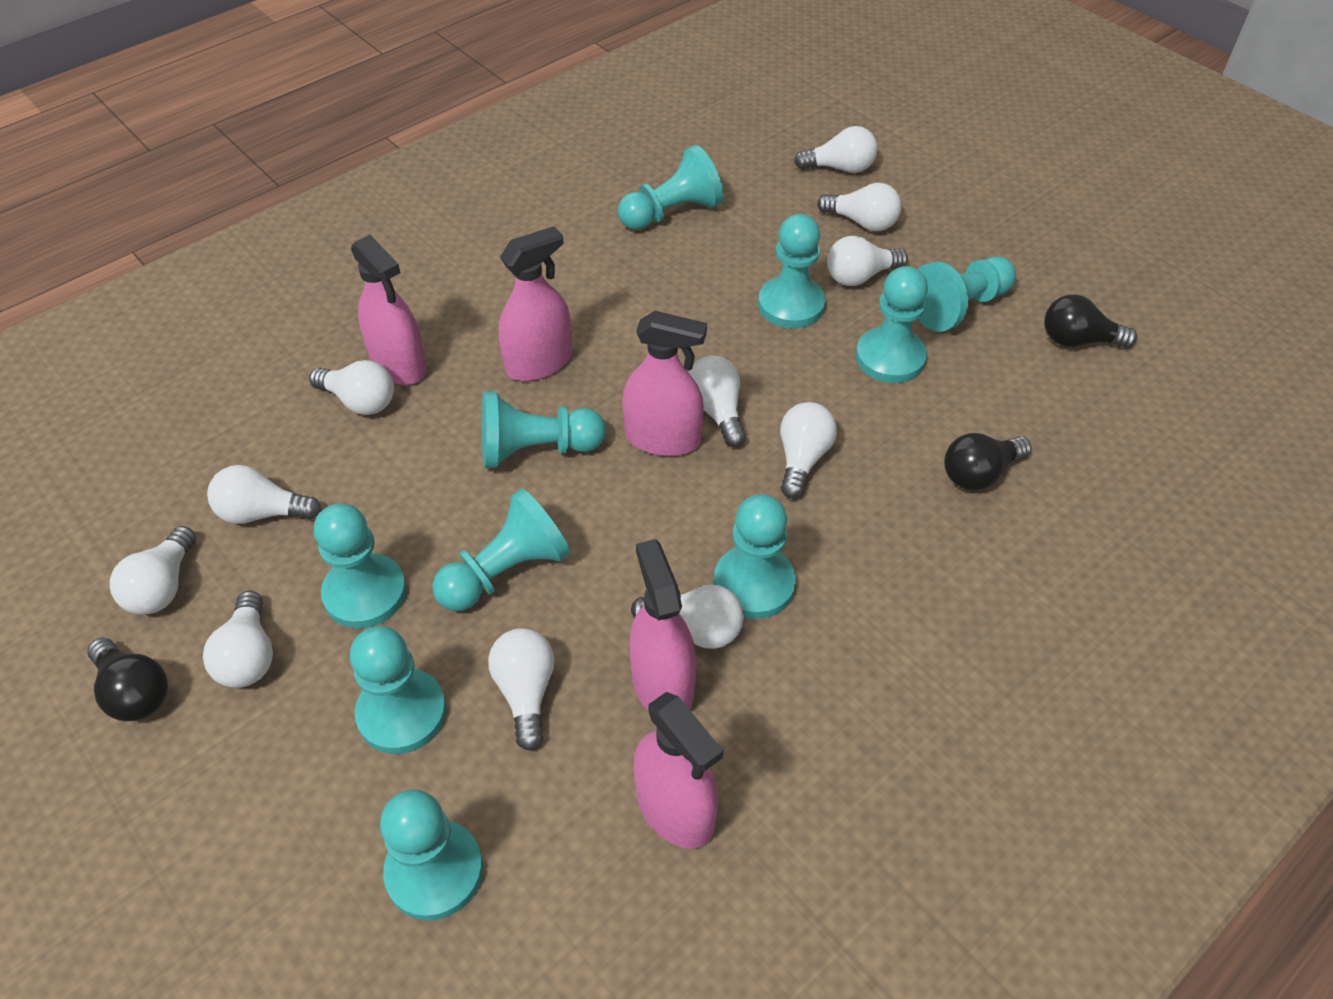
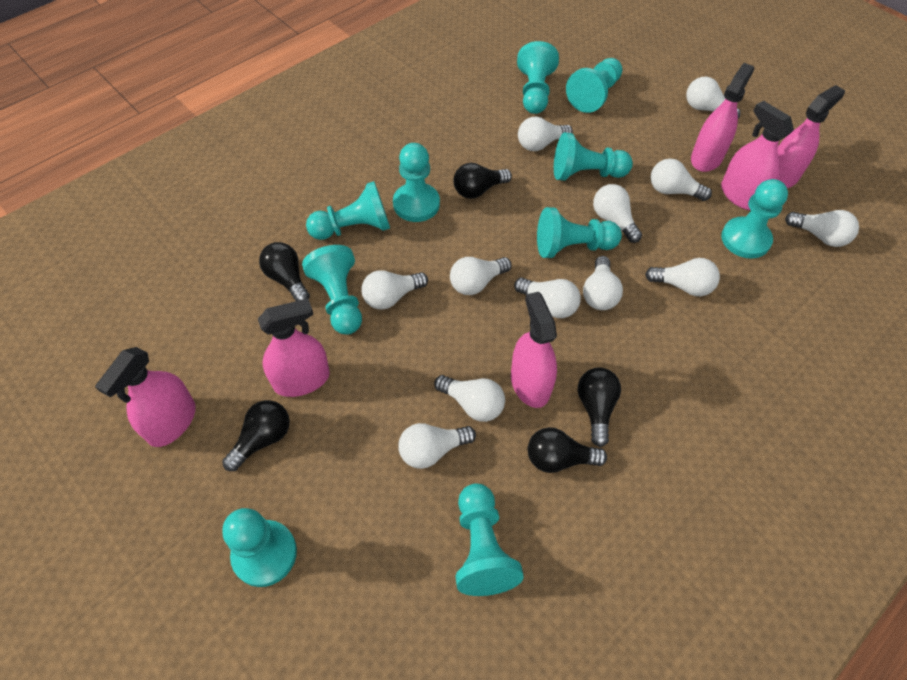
black light bulb: [87,638,168,721] [944,433,1031,491] [1044,294,1137,348] = 3 -> [222,400,290,471] [259,242,310,301] [453,163,512,199] [528,427,607,473] [578,367,621,447] = 5
pink spray bottle: [351,235,426,385] [499,226,572,381] [622,311,707,456] [629,539,697,712] [633,692,723,849] = 5 -> [95,347,196,447] [258,299,330,397] [511,292,557,408] [691,63,754,172] [721,101,794,210] [777,85,845,188] = 6
white light bulb: [110,526,196,615] [203,591,273,688] [207,465,321,524] [309,360,394,415] [488,628,555,751] [631,584,744,649] [688,356,746,447] [780,402,837,499] [794,126,877,173] [817,183,902,231] [827,236,908,286] = 11 -> [361,270,428,310] [398,423,476,469] [434,375,505,422] [450,257,512,295] [514,277,581,318] [518,116,573,151] [583,256,623,310] [593,184,642,243] [645,258,720,296] [651,159,712,201] [686,77,741,118] [785,210,859,247] = 12

